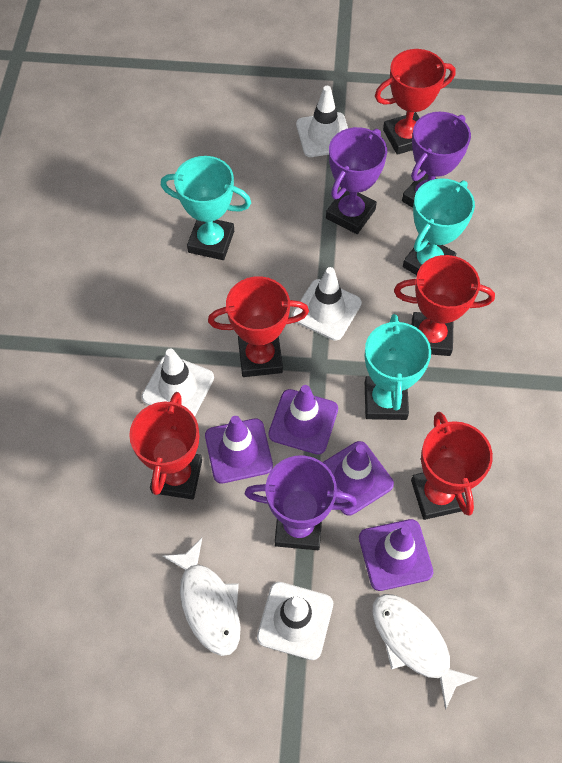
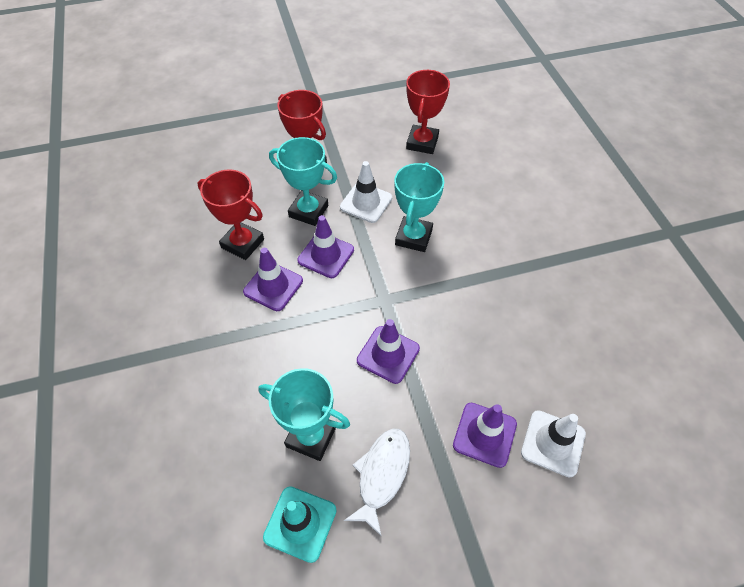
purple trophy: [245,456,357,550] [326,127,387,234] [402,112,471,208] = 3 -> none = 0
red trophy: [129,392,202,500] [208,276,309,377] [375,49,456,155] [394,255,495,356] [411,412,493,520] = 5 -> [197,170,264,260] [277,90,327,163] [406,70,450,154] = 3
turquoise traffic cone: none = 0 -> [263,486,337,563] = 1
white fish: [163,538,241,656] [372,594,478,710] = 2 -> [344,428,410,537] = 1
white traffic cone: [142,349,214,416] [257,582,333,660] [292,267,362,341] [296,86,348,157] = 4 -> [340,161,392,223] [521,410,586,478] = 2

